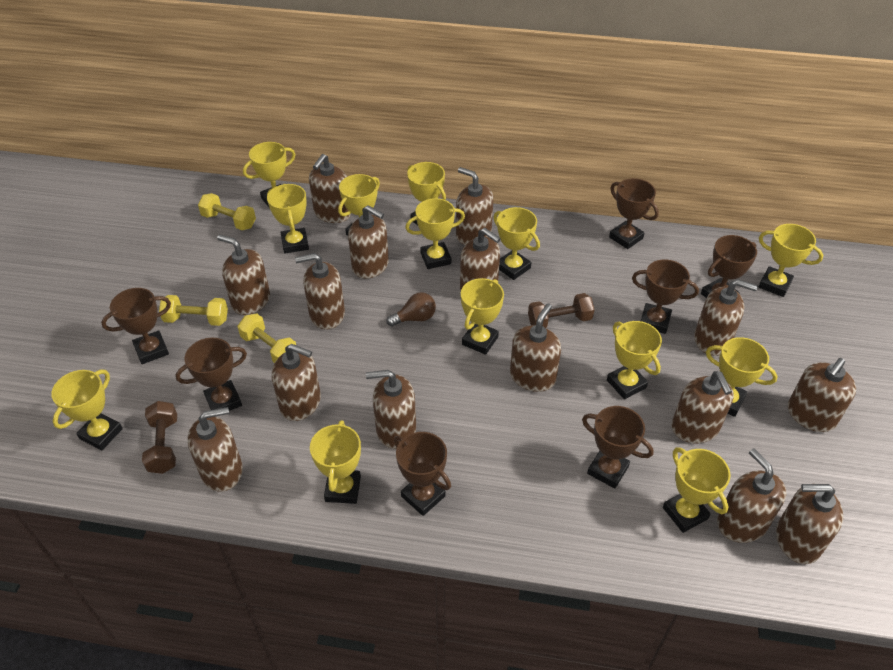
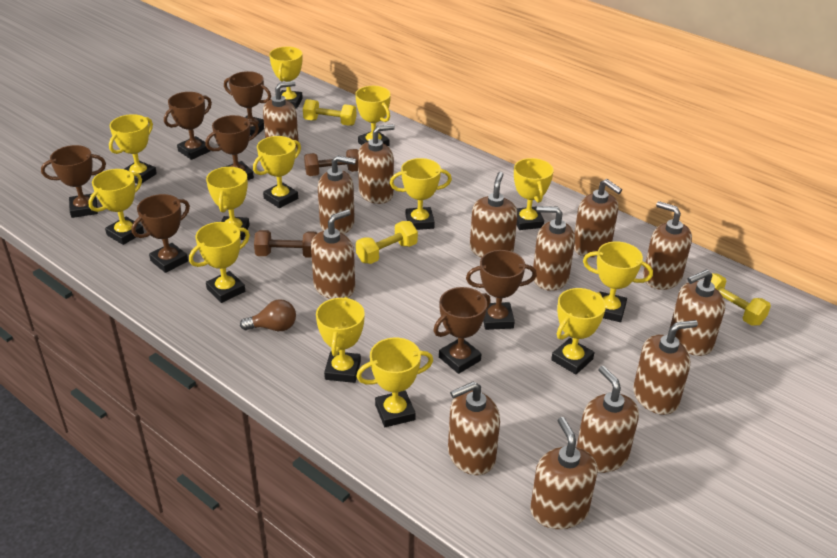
brown soap dispenser: [187,407,243,492] [217,235,270,315] [272,344,321,421] [295,253,345,329] [309,154,351,223] [348,205,389,279] [366,370,416,449] [456,167,493,245] [460,228,501,291] [510,303,561,392] [671,371,734,443] [694,279,758,356] [717,449,786,543] [776,484,843,564] [788,358,856,432] = 15 -> [263,81,299,151] [311,209,355,299] [318,155,356,234] [358,124,395,204] [448,381,500,475] [470,172,518,258] [530,417,597,529] [533,206,575,291] [574,179,622,257] [577,366,639,473] [633,320,698,415] [643,201,692,290] [670,269,725,356] = 13

